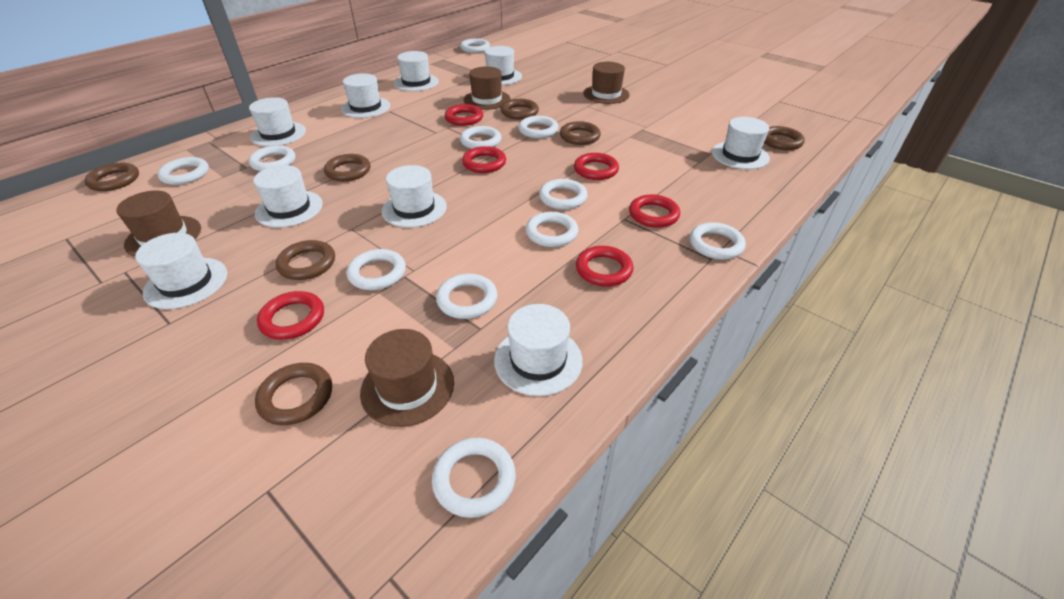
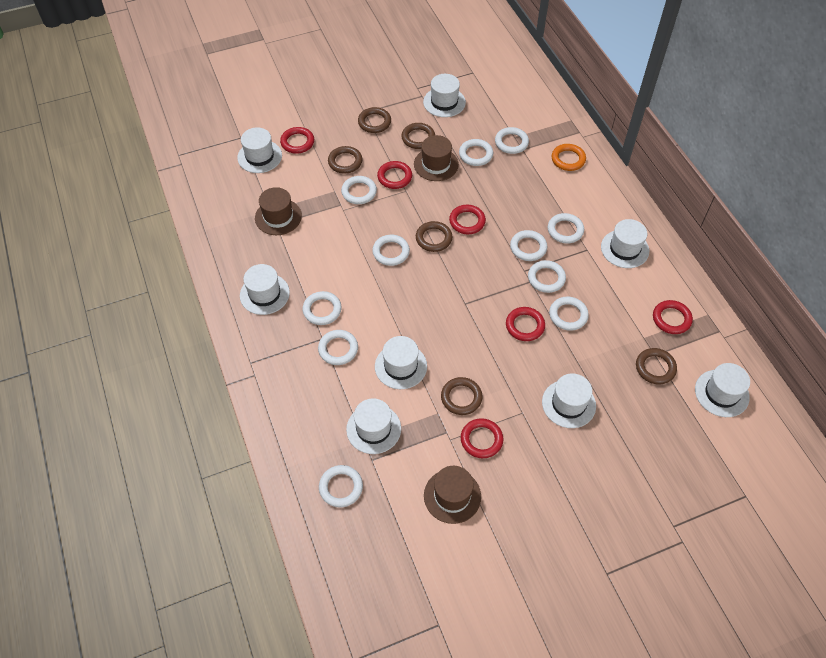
brown hat: [116,190,201,257] [360,329,454,427] [463,66,510,110] [583,62,630,104] = 4 -> [255,187,302,235] [414,135,459,181] [424,466,481,524] = 3
brown ring: [84,163,139,191] [255,363,332,425] [276,240,335,280] [324,154,370,181] [501,99,539,120] [560,121,601,145] [764,126,805,150] = 7 -> [328,146,362,173] [358,107,391,133] [401,123,435,149] [416,221,452,252] [441,377,483,415] [636,348,677,384] = 6
orange ring: none = 0 -> [552,144,586,171] = 1
white hat: [135,233,227,309] [249,97,306,146] [253,165,323,228] [341,73,390,118] [382,165,447,228] [394,51,439,91] [485,46,522,85] [494,304,583,396] [712,117,770,170] = 9 -> [237,127,282,173] [240,264,290,315] [346,398,401,454] [375,336,427,389] [423,74,466,117] [542,373,596,428] [601,219,649,268] [695,363,750,417] = 8

